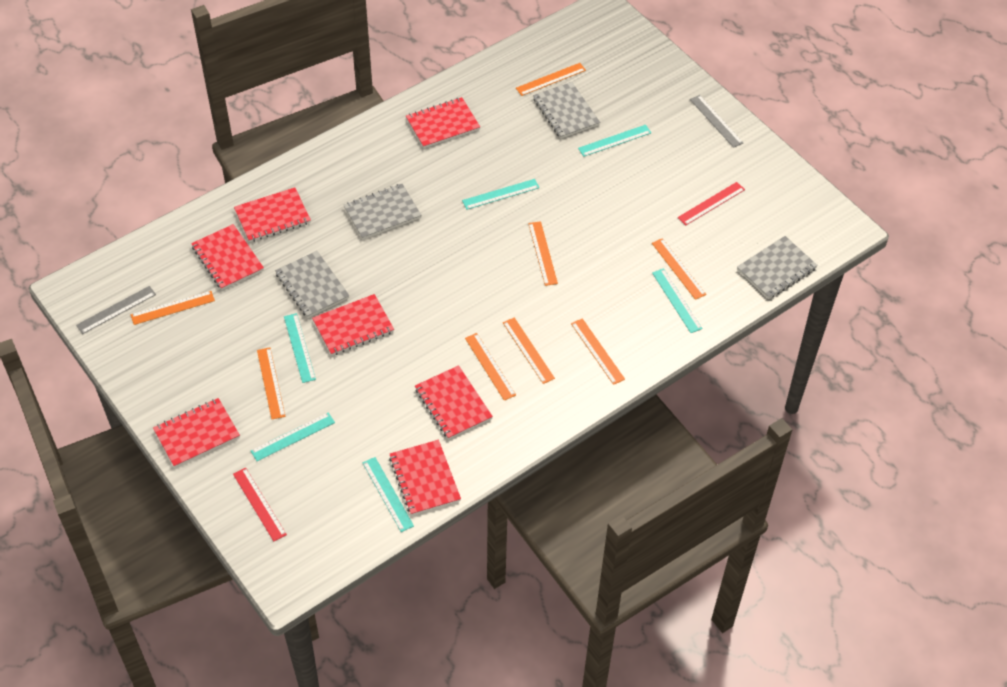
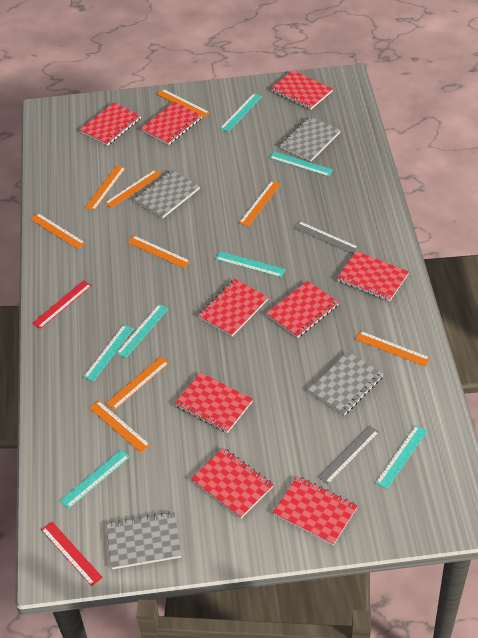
orange ruler: [131,291,215,325] [257,347,285,419] [465,333,516,401] [503,318,555,384] [516,63,586,96] [528,221,558,286] [571,318,625,385] [652,238,706,300] = 8 -> [30,213,85,249] [85,165,126,211] [89,400,151,453] [105,170,162,208] [106,357,169,410] [127,236,191,268] [157,89,210,118] [239,181,281,227] [355,331,430,367] = 9
red notebook: [153,398,240,468] [191,224,264,290] [234,187,311,242] [312,294,394,356] [389,440,461,515] [406,97,480,148] [415,365,493,440] = 7 -> [80,102,141,146] [141,102,202,145] [174,372,253,433] [191,448,274,518] [198,279,269,336] [266,281,339,338] [271,70,333,110] [273,476,358,545] [337,251,409,302] = 9
turquoise ruler: [251,412,335,461] [284,313,316,383] [362,457,414,532] [462,179,540,210] [578,125,651,157] [652,268,703,333] = 6 -> [60,449,130,509] [84,325,134,382] [116,304,169,358] [216,251,286,277] [220,93,262,132] [269,151,333,177] [376,425,427,489] = 7

